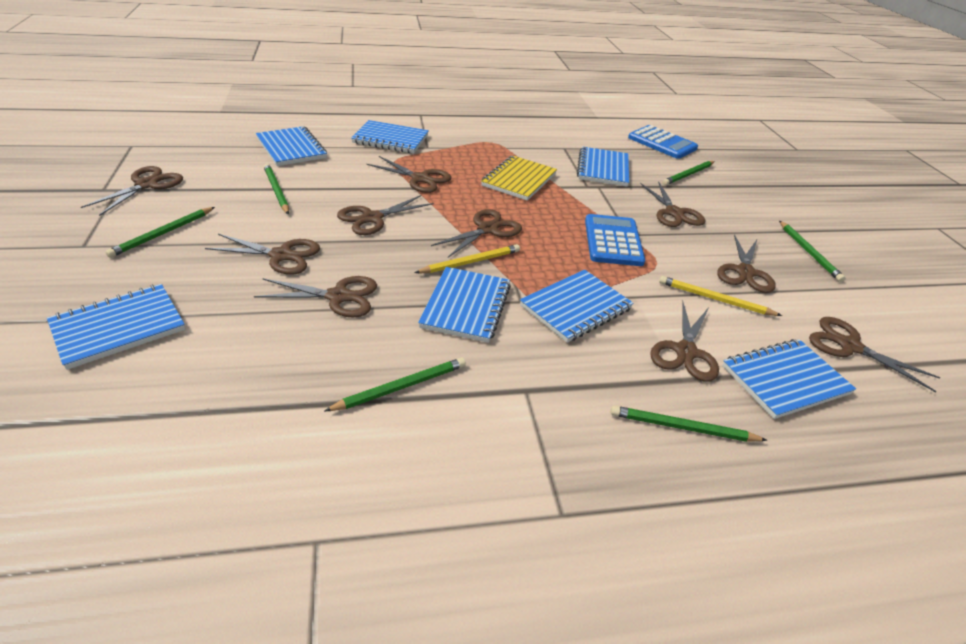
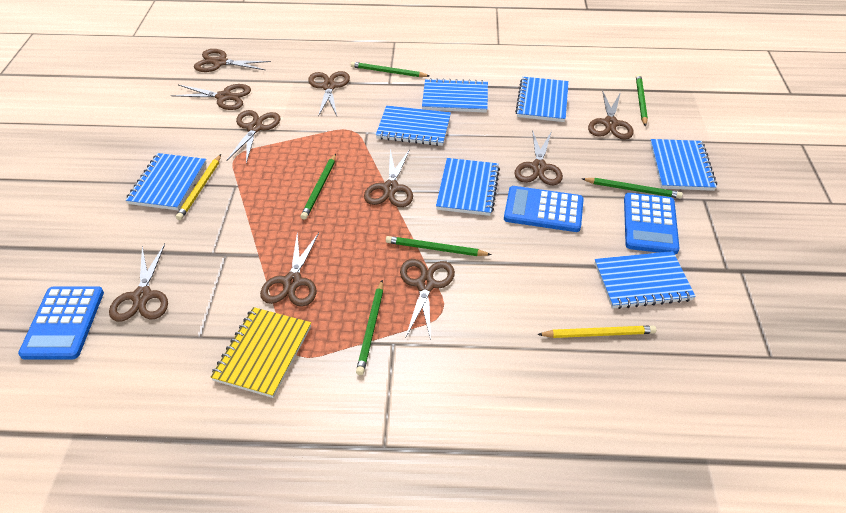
blue calculator: [585,214,645,266] [628,125,698,159] = 2 -> [18,286,104,359] [504,186,584,232] [624,193,680,254] = 3

